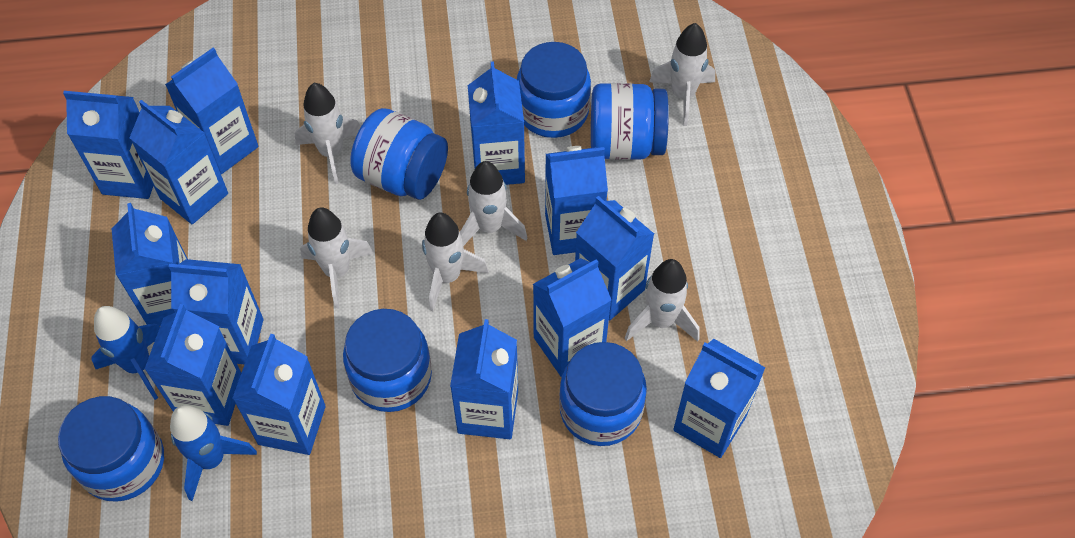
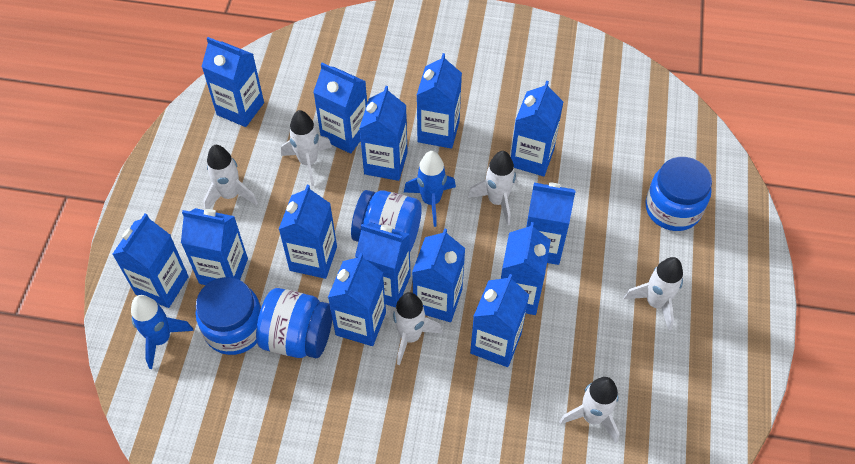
blue carton: [63,91,153,199] [112,203,187,326] [130,100,228,225] [144,304,241,426] [165,48,258,174] [169,259,264,364] [232,334,326,455] [450,319,518,439] [468,62,525,185] [533,258,611,377] [545,146,608,255] [575,196,654,320] [673,339,765,458] = 13 -> [112,214,189,308] [181,208,248,285] [202,37,264,127] [279,185,337,279] [313,63,367,154] [328,253,386,346] [355,222,411,308] [359,86,408,181] [412,228,465,322] [417,53,462,149] [470,274,529,367] [501,222,551,315] [511,81,563,176] [526,183,575,265] = 14
blue jar: [58,396,164,502] [343,309,432,412] [350,108,448,200] [517,42,591,138] [559,342,647,446] [591,83,669,160] = 6 -> [196,277,261,355] [256,288,332,358] [351,190,422,251] [645,157,712,231] = 4

